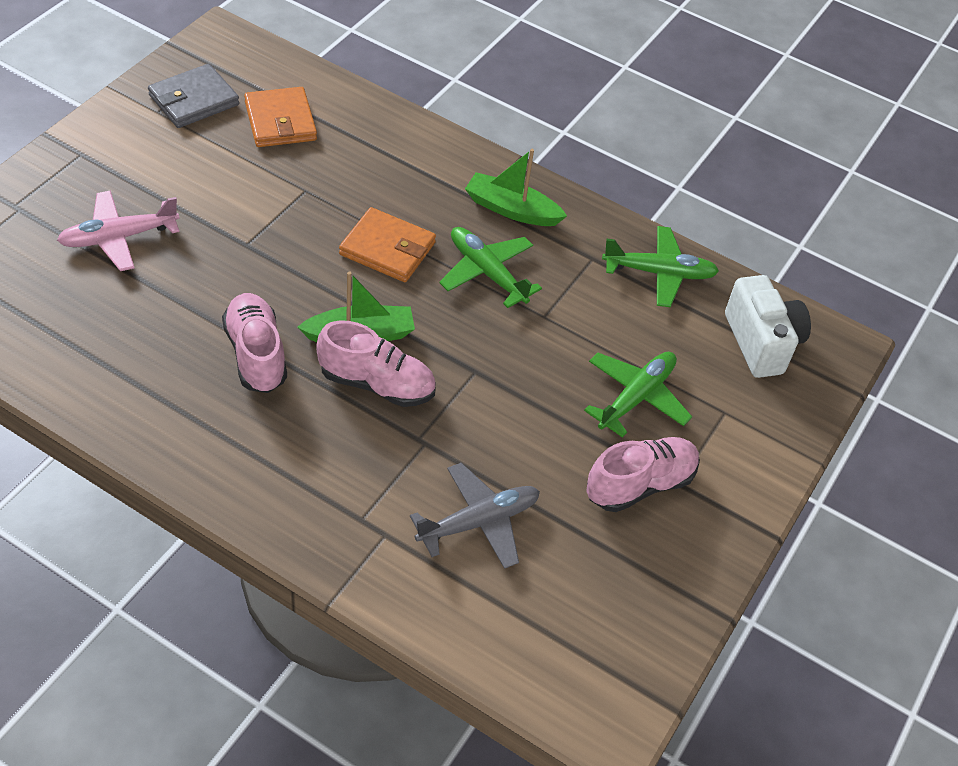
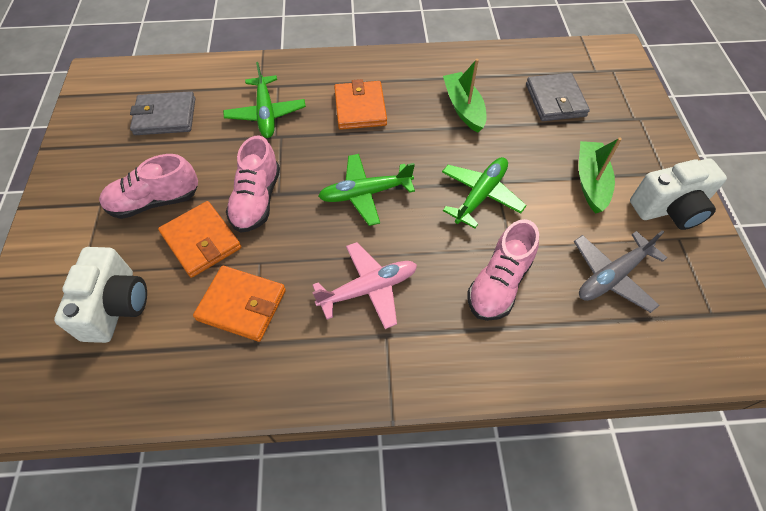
grey wallet: [148,64,239,128] = 1 -> [130,91,195,135] [526,73,590,121] = 2
orange wallet: [244,87,317,147] [339,207,436,282] = 2 -> [158,201,241,278] [193,266,286,342] [334,79,387,130] = 3
white camera: [725,275,811,378] = 1 -> [54,247,147,343] [630,158,727,230] = 2

